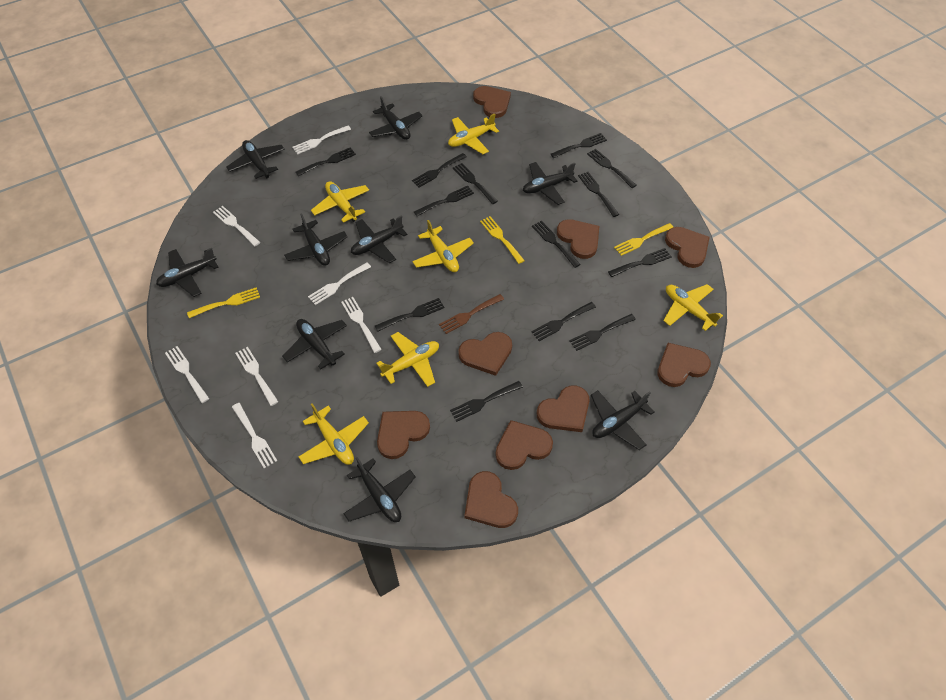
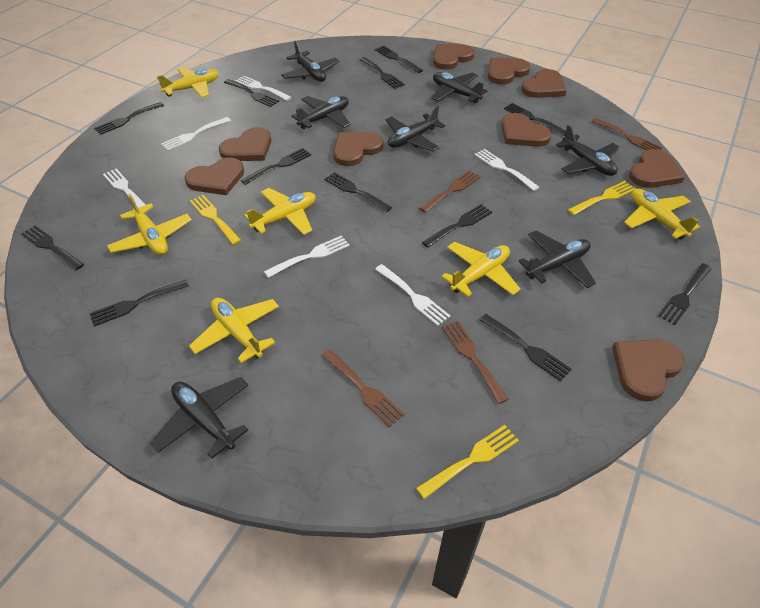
black fork: [296,147,356,176] [375,298,444,332] [412,153,467,187] [414,186,474,216] [450,381,523,422] [452,163,498,204] [531,302,596,341] [532,221,580,268] [551,133,607,158] [569,314,636,351] [578,172,619,217] [587,149,636,188] [608,248,672,277] = 13 -> [21,226,84,270] [90,280,189,327] [94,102,164,135] [224,79,279,107] [241,148,311,185] [324,172,392,212] [360,57,405,89] [375,46,423,73] [422,204,492,248] [480,314,572,382] [504,103,566,136] [658,263,712,325] = 12
black plane: [156,247,219,297] [226,140,285,179] [282,319,347,369] [284,213,347,266] [343,457,415,522] [351,216,408,263] [369,96,423,140] [523,162,577,205] [591,391,654,450] = 9 -> [150,377,248,459] [281,41,340,82] [292,96,351,129] [385,105,445,152] [431,72,487,103] [518,231,596,288] [556,125,619,176] = 7
brown fork: [439,294,504,334] = 1 -> [322,349,404,427] [419,170,481,213] [442,321,509,404] [592,118,662,150] = 4
white fork: [165,346,210,403] [213,206,260,247] [232,403,277,468] [235,347,278,406] [292,126,351,155] [308,262,371,305] [341,297,382,353] = 7 -> [103,168,145,208] [161,117,231,151] [235,76,291,101] [264,235,350,278] [375,264,450,326] [474,149,539,191] = 6

